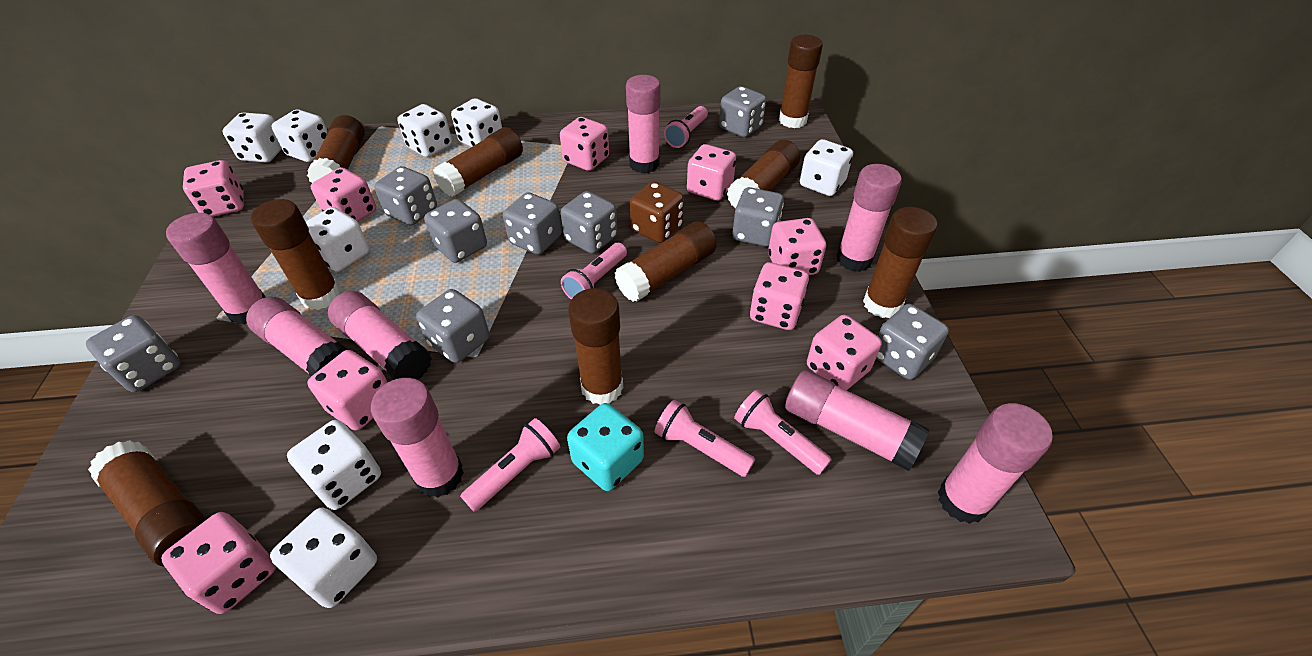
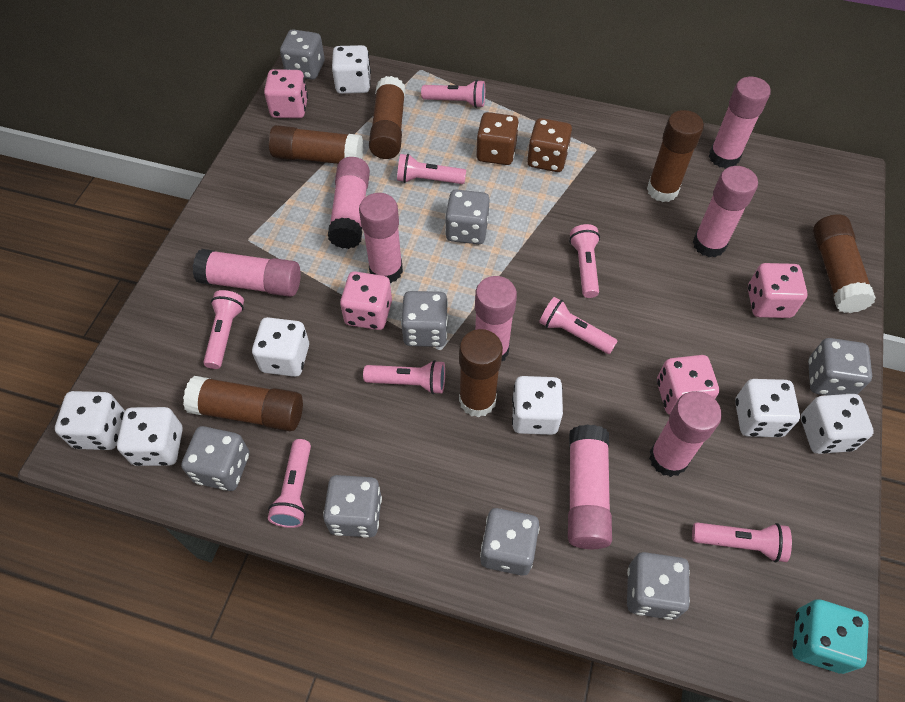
brown dice: [630,181,684,243] = 1 -> [476,112,519,165] [527,118,572,172] = 2
brown glue stick: [88,440,207,567] [251,199,341,310] [307,115,365,183] [433,127,523,197] [568,288,623,405] [615,221,717,302] [727,140,800,209] [779,35,823,128] [863,207,938,318] = 9 -> [183,376,303,431] [269,125,363,164] [369,76,406,159] [459,329,503,418] [647,110,704,202] [813,214,876,313] = 6
grey dice: [86,315,181,392] [374,166,437,226] [416,289,490,363] [424,199,487,263] [503,192,562,255] [561,191,618,254] [719,86,766,137] [733,187,784,247] [876,304,949,380] = 9 -> [181,426,249,491] [280,30,325,80] [323,475,382,538] [401,291,448,347] [445,190,490,244] [480,508,540,576] [627,552,690,620] [808,338,872,395] = 8
pink dice: [161,512,276,614] [183,160,244,217] [307,350,388,431] [311,168,376,222] [560,117,609,171] [687,144,736,201] [750,262,809,330] [768,218,826,275] [807,315,882,390] = 9 -> [264,69,308,118] [340,271,392,330] [657,355,719,415] [748,263,808,318] = 4
pink flashlight: [460,418,560,512] [561,243,627,300] [655,400,755,477] [664,106,708,148] [734,389,832,475] = 5 -> [203,290,244,369] [268,439,311,528] [363,360,445,394] [397,154,466,184] [421,80,485,108] [539,297,618,354] [569,224,600,298] [692,522,792,562] = 8
white dice: [222,112,282,163] [270,507,377,608] [271,109,327,162] [287,420,381,510] [306,207,370,272] [397,104,452,157] [451,98,502,147] [800,139,853,196] = 8 -> [55,391,125,450] [117,407,183,466] [252,317,309,377] [332,45,371,94] [512,376,563,435] [735,379,800,437] [801,394,874,454] = 7

